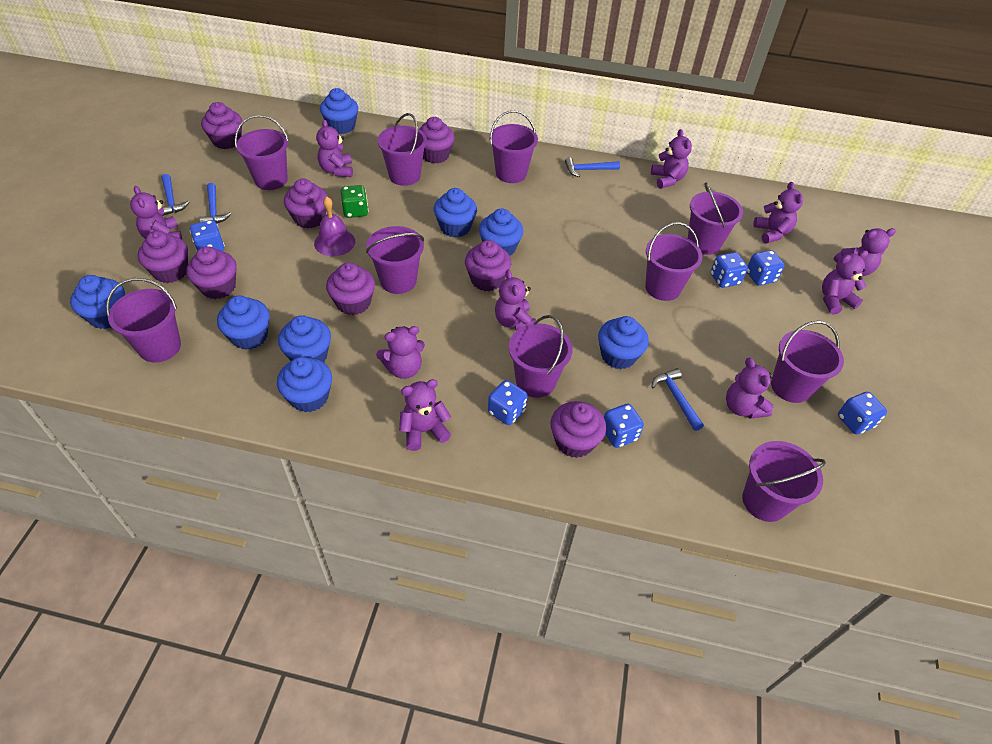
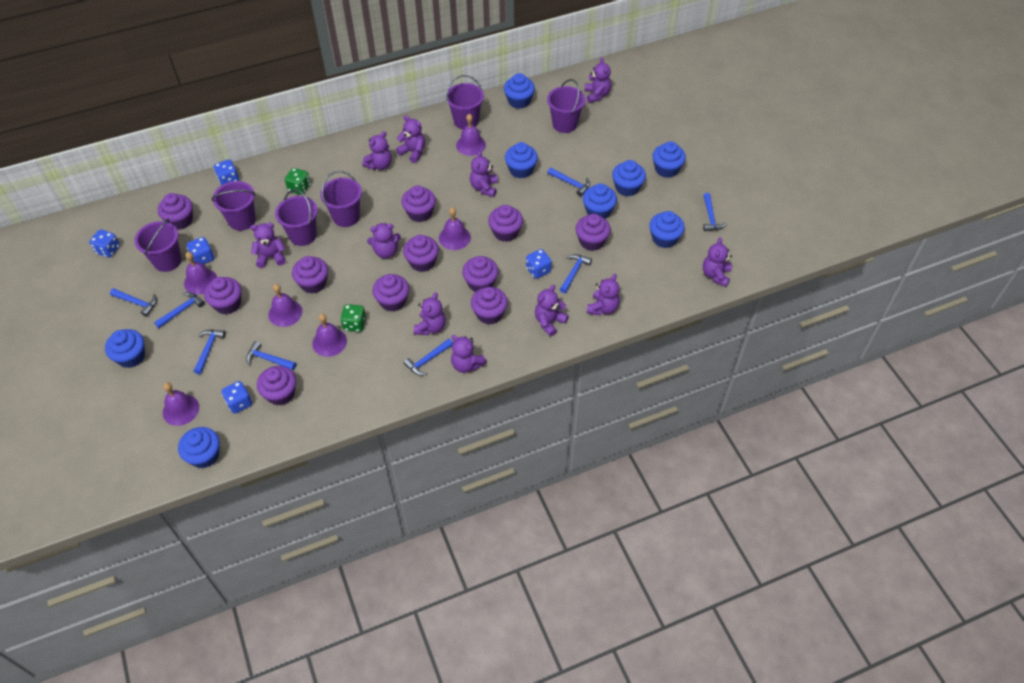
blue dice: [190,220,225,252] [488,380,527,425] [604,404,644,448] [711,252,748,288] [747,250,785,286] [838,392,887,434] = 6 -> [89,229,120,258] [187,237,214,264] [214,160,239,185] [221,381,252,414] [526,249,552,279] = 5
blue hammer: [161,174,189,216] [199,183,231,223] [565,157,620,177] [651,368,704,431] = 4 -> [110,288,157,317] [154,292,205,328] [194,330,226,374] [246,341,296,370] [404,339,453,376] [548,168,590,196] [560,254,592,293] [703,193,727,231] = 8
green dice: [340,185,368,218] = 1 -> [285,168,311,195] [340,304,366,332] = 2
purple bell: [314,196,355,256] = 1 -> [163,383,199,426] [184,252,217,295] [268,284,302,327] [312,314,347,357] [439,207,471,250] [456,114,486,156] = 6
purple bucket: [106,278,181,363] [235,115,289,190] [366,226,424,294] [377,113,427,186] [489,110,538,183] [509,315,573,398] [645,222,703,301] [688,183,743,255] [742,441,826,522] [771,321,844,403] = 10 -> [134,219,182,272] [211,181,256,231] [275,189,318,246] [320,171,362,227] [446,75,484,130] [547,79,585,133] = 6
purple cupcake: [138,231,188,283] [186,246,237,299] [201,102,242,149] [284,179,328,228] [326,263,375,315] [419,117,455,164] [465,240,511,291] [551,401,606,458] = 8 -> [158,193,193,230] [204,277,242,315] [257,366,296,406] [292,256,328,294] [372,274,409,312] [401,186,436,222] [403,235,439,272] [462,256,499,292] [471,287,508,324] [488,205,523,242] [576,214,611,251] = 11
purple teddy bear: [130,186,182,239] [316,120,353,177] [376,326,425,379] [399,379,451,451] [495,269,536,331] [651,129,692,189] [726,357,774,419] [753,182,803,243] [822,250,868,314] [833,228,896,276] = 10 -> [250,223,286,268] [362,131,392,170] [367,223,401,259] [396,115,425,163] [414,292,446,335] [451,335,487,373] [470,150,498,197] [535,285,569,336] [585,58,611,103] [587,274,620,316] [703,238,732,287] = 11

